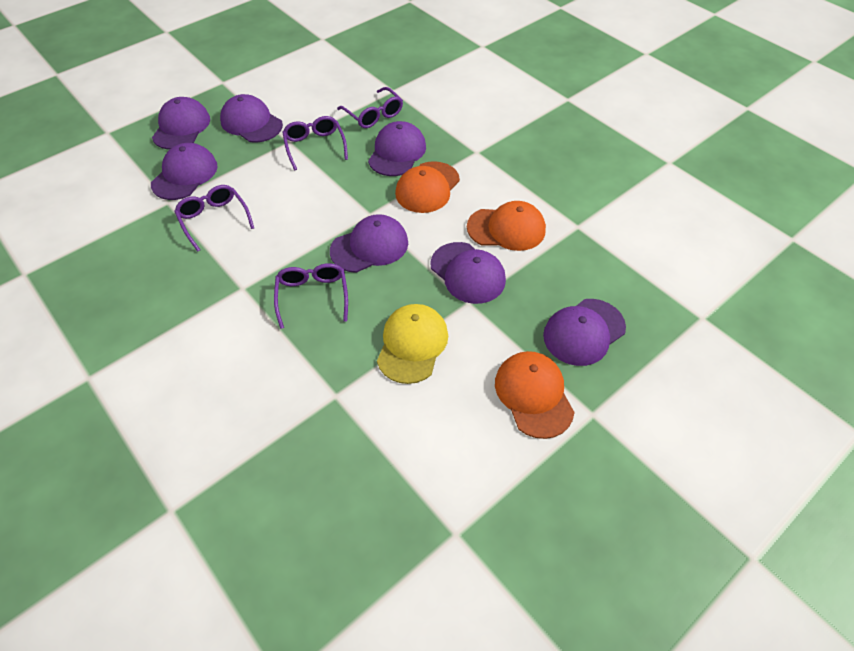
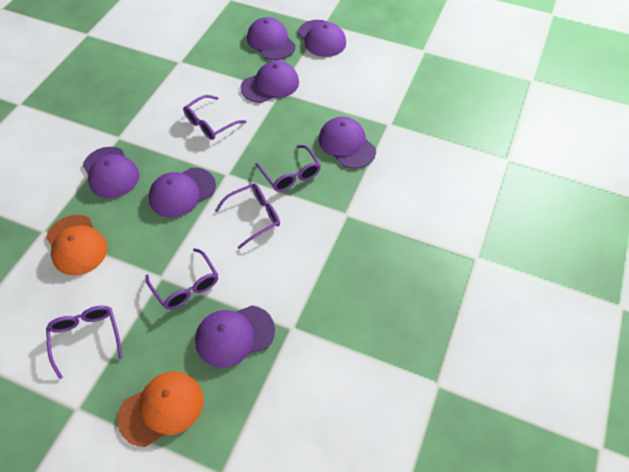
orange cap: [395,161,460,213] [467,201,546,251] [495,351,575,439] = 3 -> [46,215,107,275] [117,371,203,447] = 2
purple glasses: [174,185,254,252] [274,263,348,329] [282,116,348,171] [337,87,403,128] = 4 -> [46,306,123,379] [146,248,218,310] [183,95,247,140] [215,183,280,249] [255,145,321,191] = 5
yellow cap: [377,304,448,384] = 1 -> none = 0

